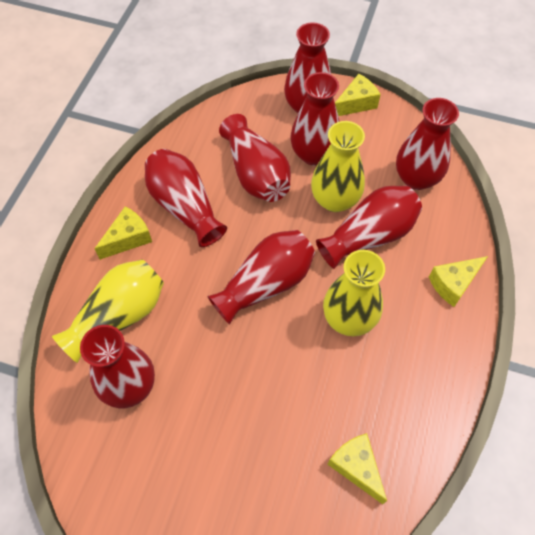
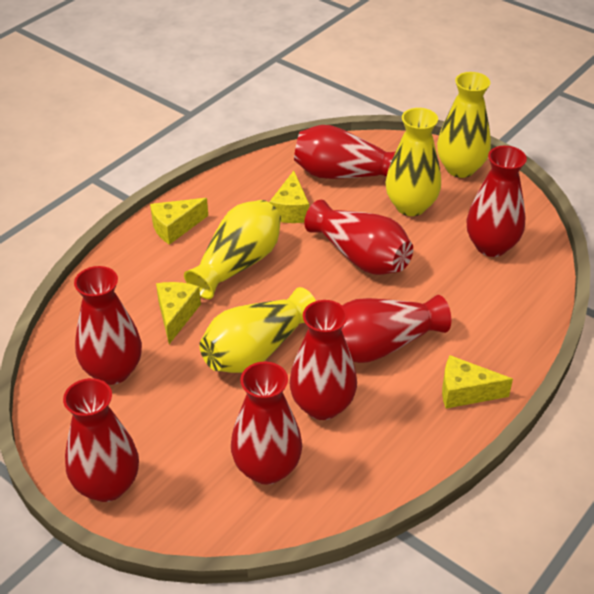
yellow vase: [52,259,164,363] [311,121,365,212] [323,250,385,336] = 3 -> [184,200,281,299] [199,287,316,373] [385,108,441,216] [437,72,491,178] = 4

